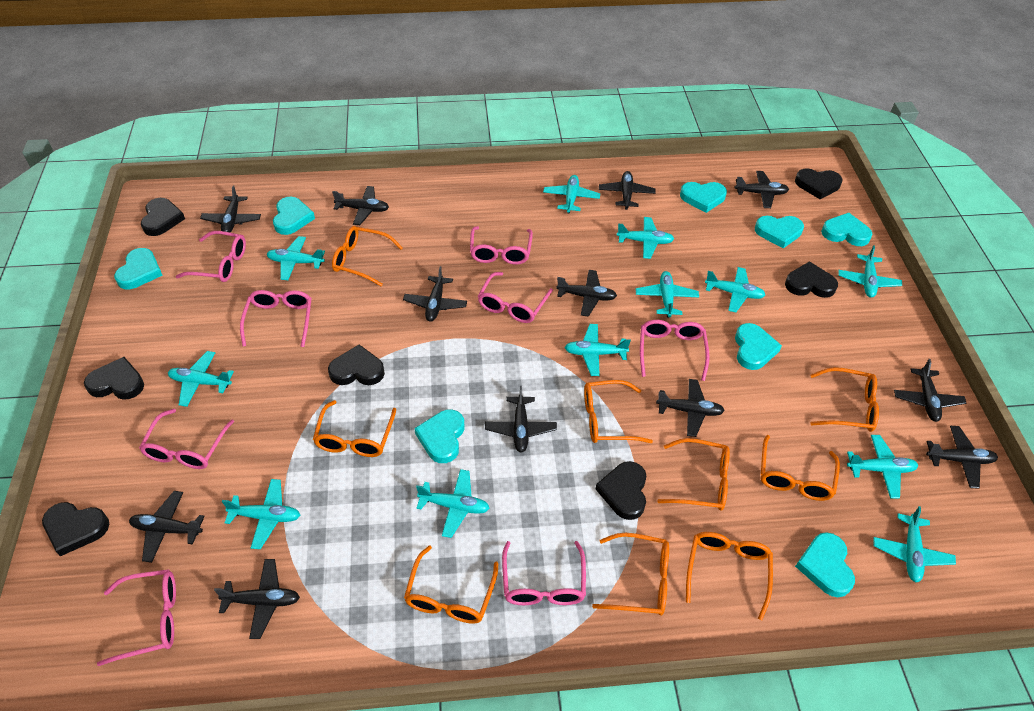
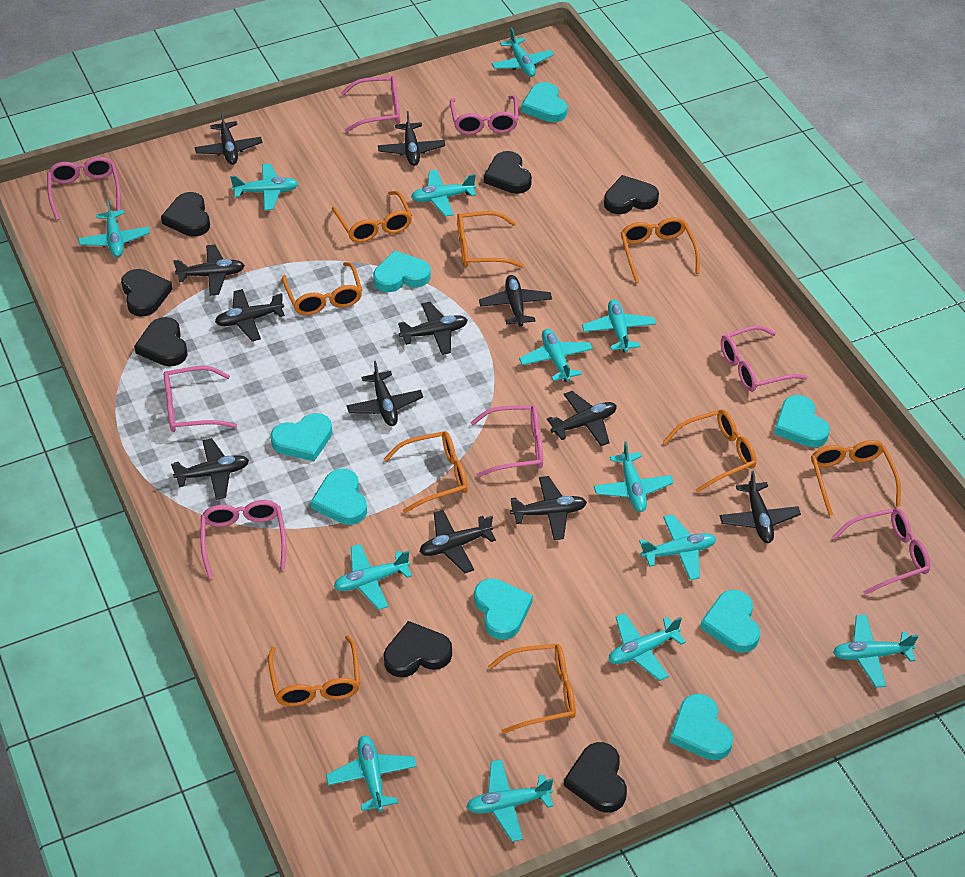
turquoise plane: [168,351,234,407] [222,479,300,549] [267,236,325,280] [416,469,490,538] [543,175,600,214] [564,324,631,376] [617,217,674,259] [636,271,699,317] [705,267,765,312] [838,245,902,298] [847,435,919,499] [873,506,956,583] = 12 -> [78,199,150,257] [230,164,298,210] [326,735,417,812] [334,544,412,610] [411,170,476,217] [466,759,553,842] [492,28,554,77] [519,329,593,382] [582,299,656,353] [594,441,674,512] [608,613,686,681] [639,514,716,580] [833,614,918,688] = 13

